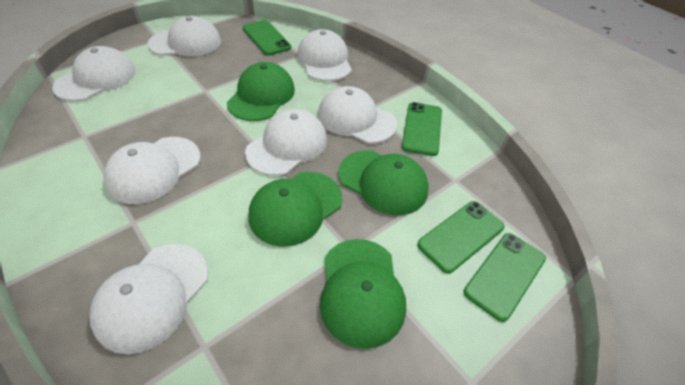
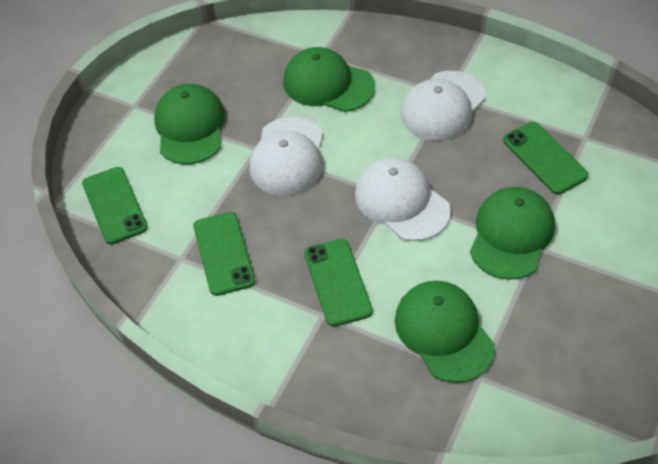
white cap: [52,46,135,101] [89,244,208,354] [104,137,200,204] [148,16,221,56] [245,109,327,176] [297,29,352,81] [318,86,397,144] = 7 -> [249,117,323,196] [355,158,451,241] [401,71,486,141] = 3

